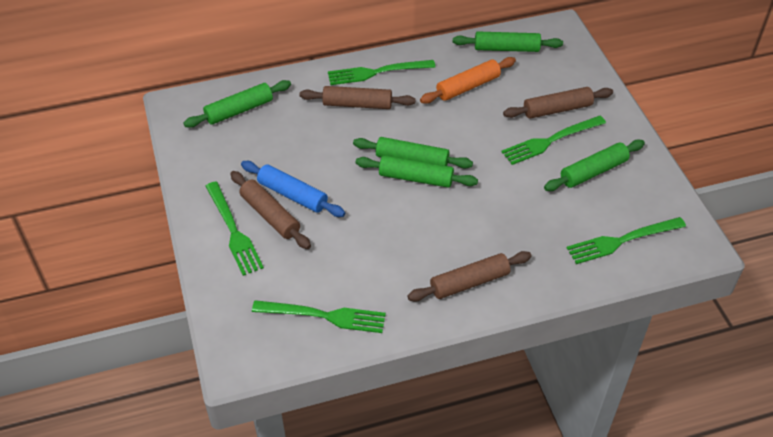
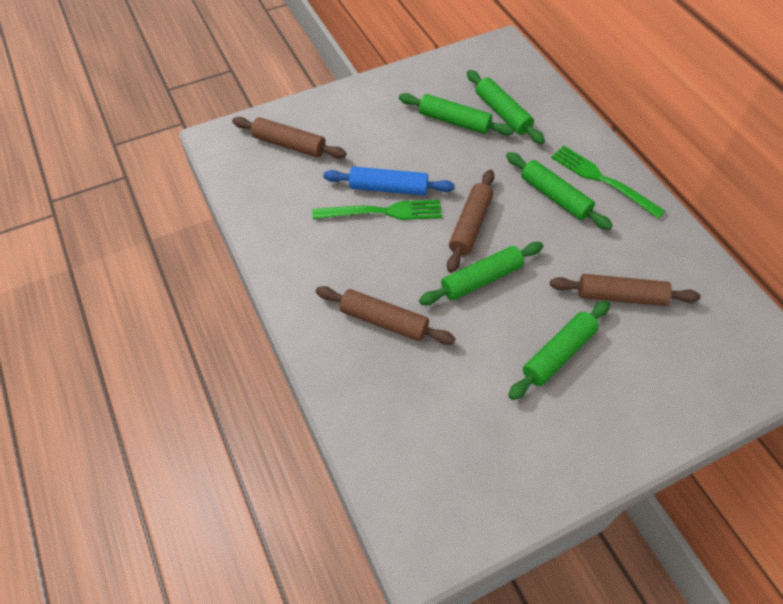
green fork: [205,182,264,276] [252,300,386,333] [328,60,436,85] [501,116,606,165] [567,217,686,264] = 5 -> [313,200,442,220] [551,146,665,219] = 2
orange rolling pin: [420,57,516,104] = 1 -> none = 0

